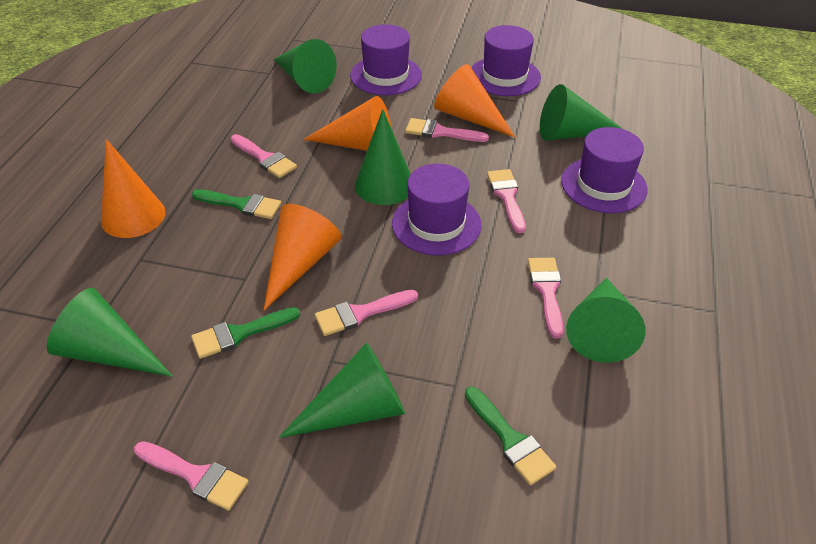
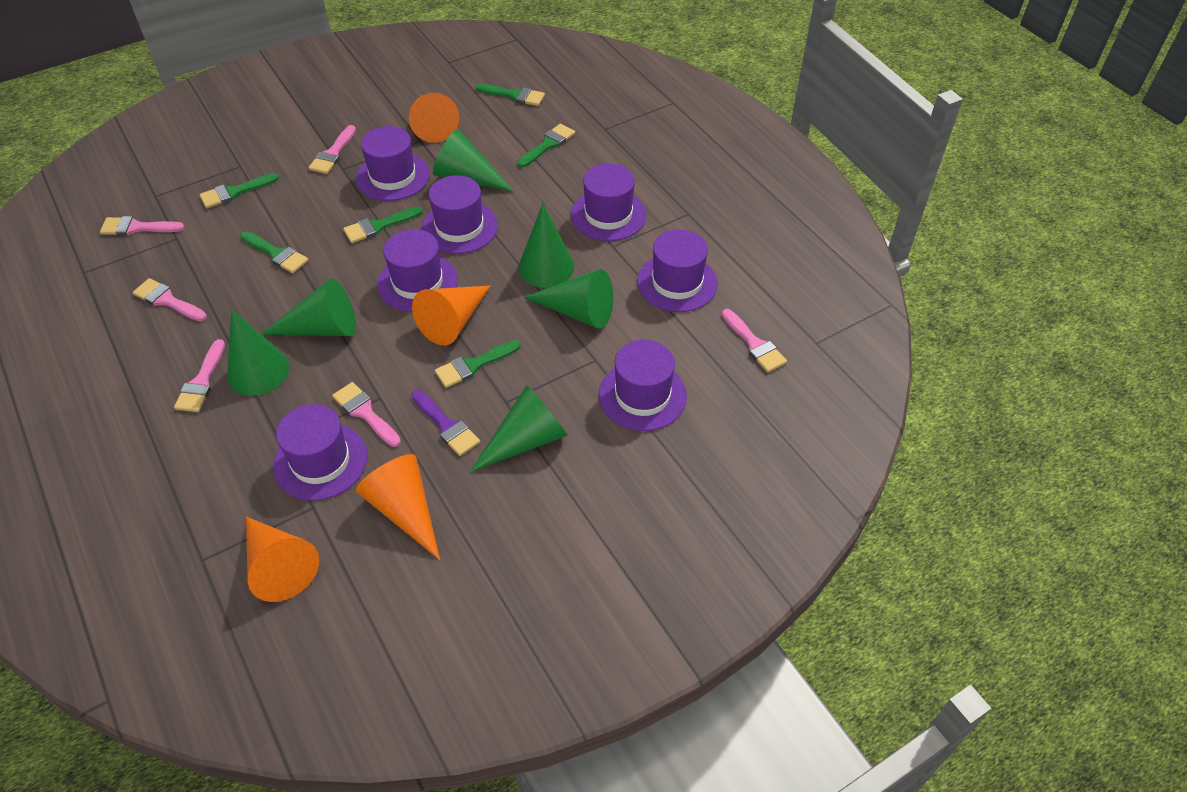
green brush: [191,307,300,359] [192,189,281,219] [465,387,556,485] = 3 -> [199,173,279,208] [240,231,308,273] [343,207,423,243] [435,340,521,388] [475,84,545,106] [517,124,575,168] = 6
purple brush: none = 0 -> [412,390,480,456] = 1
purple hat: [350,24,422,95] [392,164,482,256] [471,25,541,96] [561,127,648,213] = 4 -> [273,404,367,501] [356,126,430,201] [377,229,458,312] [421,175,498,254] [571,163,646,241] [599,340,687,431] [637,229,718,312] = 7

